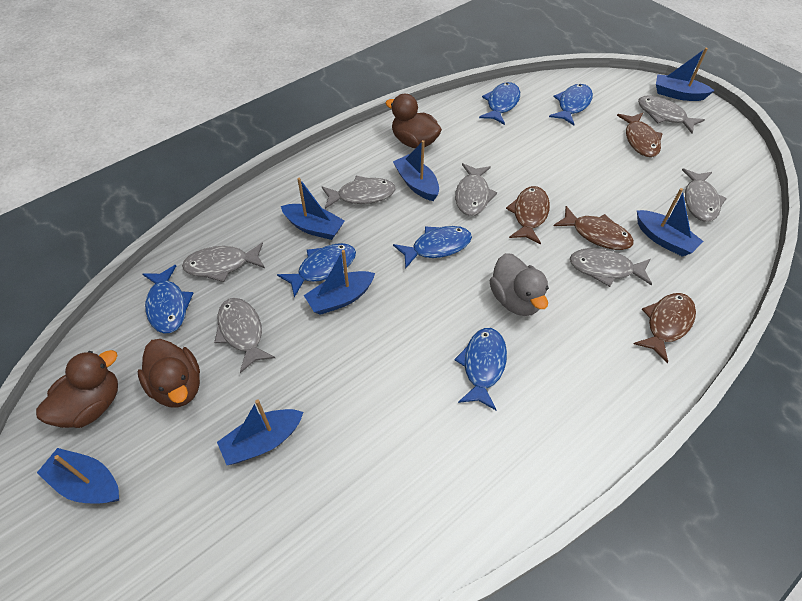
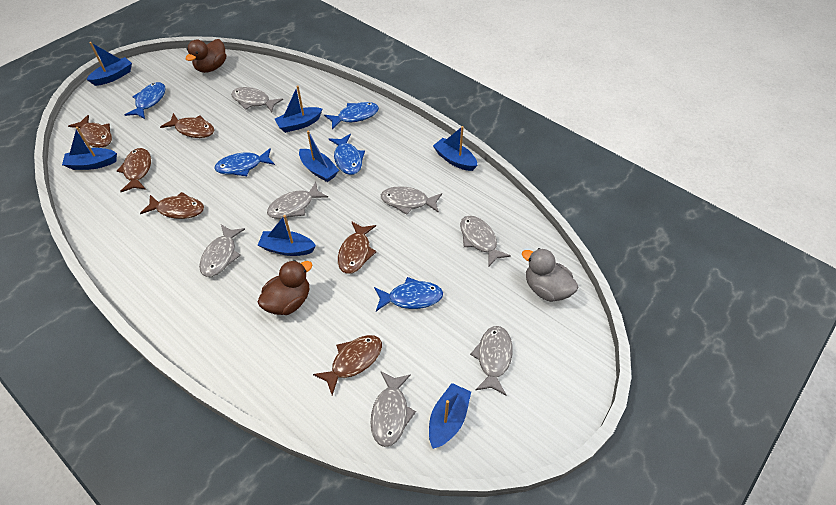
blue fish: [142,265,193,334] [277,243,356,297] [393,226,472,269] [454,328,507,410] [479,82,520,125] [549,84,593,125] = 6 -> [125,82,165,119] [214,148,275,176] [324,102,379,129] [329,134,365,175] [374,277,443,311] = 5
brown duck: [36,350,118,428] [138,339,200,407] [386,94,442,148] = 3 -> [186,39,226,73] [257,260,312,315] = 2
brown fish: [506,186,550,244] [554,206,634,250] [617,113,663,157] [634,293,696,363] = 4 -> [68,115,112,148] [117,148,151,192] [140,192,204,219] [160,113,214,138] [313,335,382,395] [338,221,377,274] = 6

